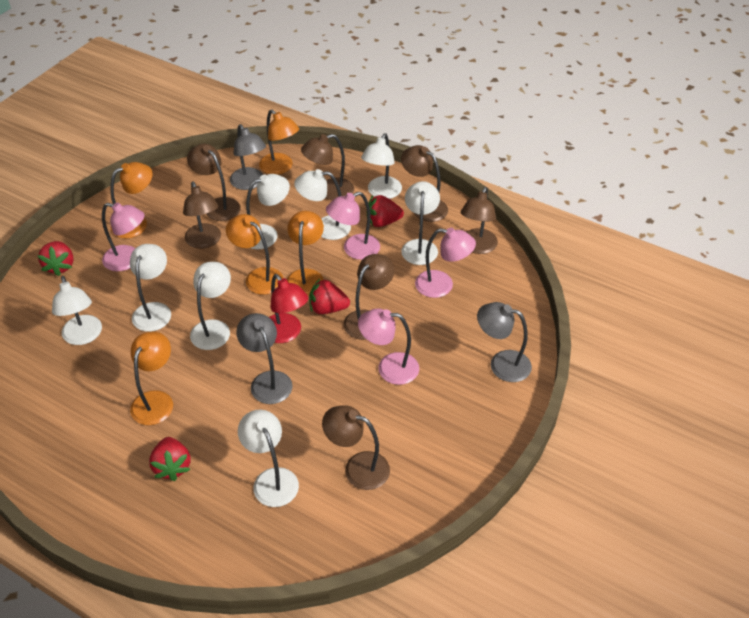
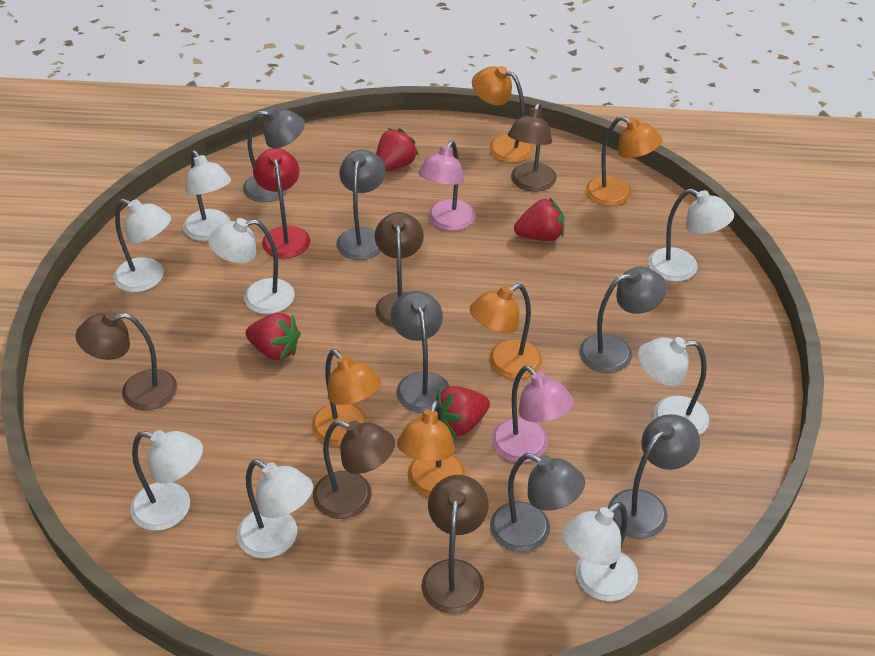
brown lamp: [183,181,221,249] [187,144,240,221] [301,134,354,200] [322,405,390,490] [343,254,394,340] [401,145,448,222] [461,187,498,254] = 7 -> [76,311,177,410] [313,420,395,519] [375,212,424,328] [422,475,488,614] [508,103,557,192] = 5
grey lamp: [230,124,266,190] [236,313,293,404] [477,302,532,382] = 3 -> [243,107,305,202] [336,150,385,260] [391,291,450,413] [490,453,585,552] [579,267,667,373] [608,414,700,539] = 6
pink lamp: [102,202,145,271] [326,192,380,260] [358,308,419,385] [415,228,476,298] = 4 -> [418,141,475,231] [492,365,574,463] = 2

